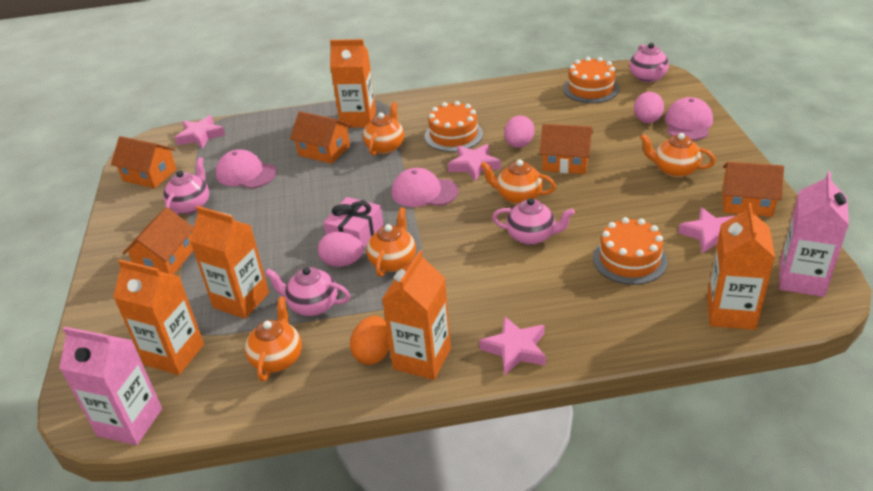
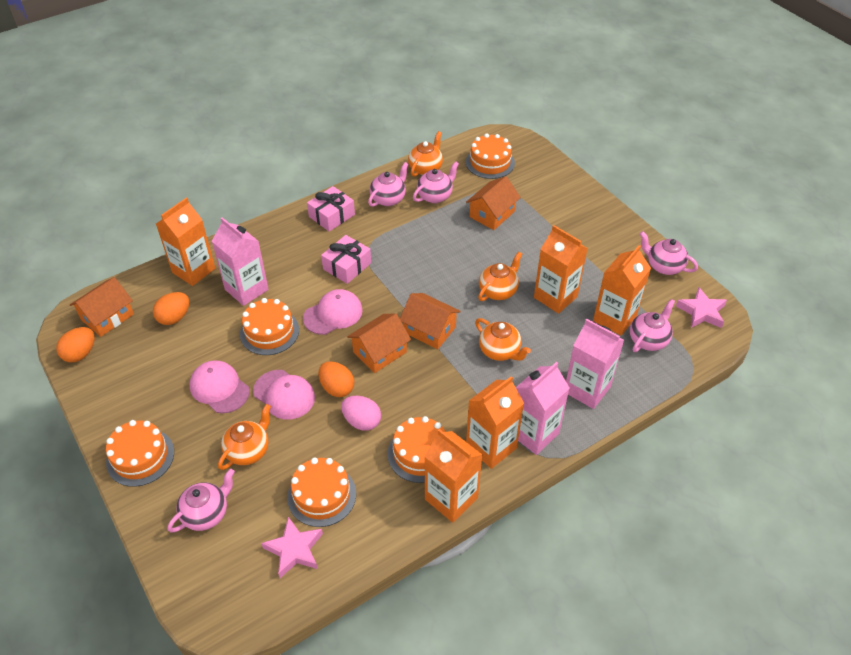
orange cake: [425,101,483,152] [563,57,619,103] [593,217,668,285] = 3 -> [106,420,174,487] [240,298,299,355] [287,457,356,527] [387,416,446,483] [466,133,515,179] = 5
orange egg: [350,316,390,365] = 1 -> [56,327,95,362] [153,292,189,325] [318,361,354,397] = 3
orange house: [111,136,177,188] [122,207,194,275] [290,111,351,164] [539,124,593,174] [722,162,784,217] = 5 -> [70,277,134,337] [347,313,411,373] [400,293,461,349] [466,176,521,230] = 4
orange teapot: [245,297,302,382] [363,102,404,156] [366,207,416,277] [480,159,556,205] [640,133,716,178] = 5 -> [218,404,271,470] [408,131,443,177] [475,318,531,361] [478,252,522,301] = 4
pink carton: [59,327,162,445] [779,171,849,297] = 2 -> [212,217,269,306] [516,362,569,455] [566,319,624,409] = 3
pink egg: [318,232,364,267] [504,115,535,148] [634,92,664,123] = 3 -> [341,396,381,431] = 1
pink gift: [323,197,383,248] = 1 -> [307,186,355,232] [321,235,371,284] = 2
pink star: [175,115,225,149] [448,144,501,181] [479,316,546,376] [678,207,735,254] = 4 -> [261,517,323,578] [676,287,727,328] = 2
pink teapot: [163,157,209,215] [265,267,350,316] [492,198,575,245] [630,43,669,82] = 4 -> [168,469,235,533] [368,162,408,207] [413,161,459,203] [630,299,675,352] [640,231,698,275] = 5

